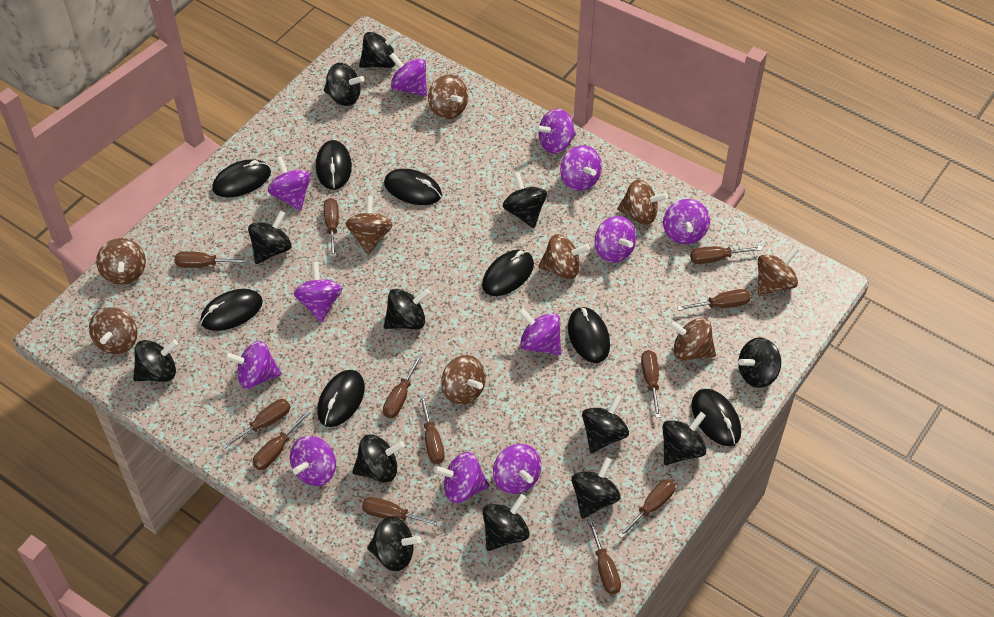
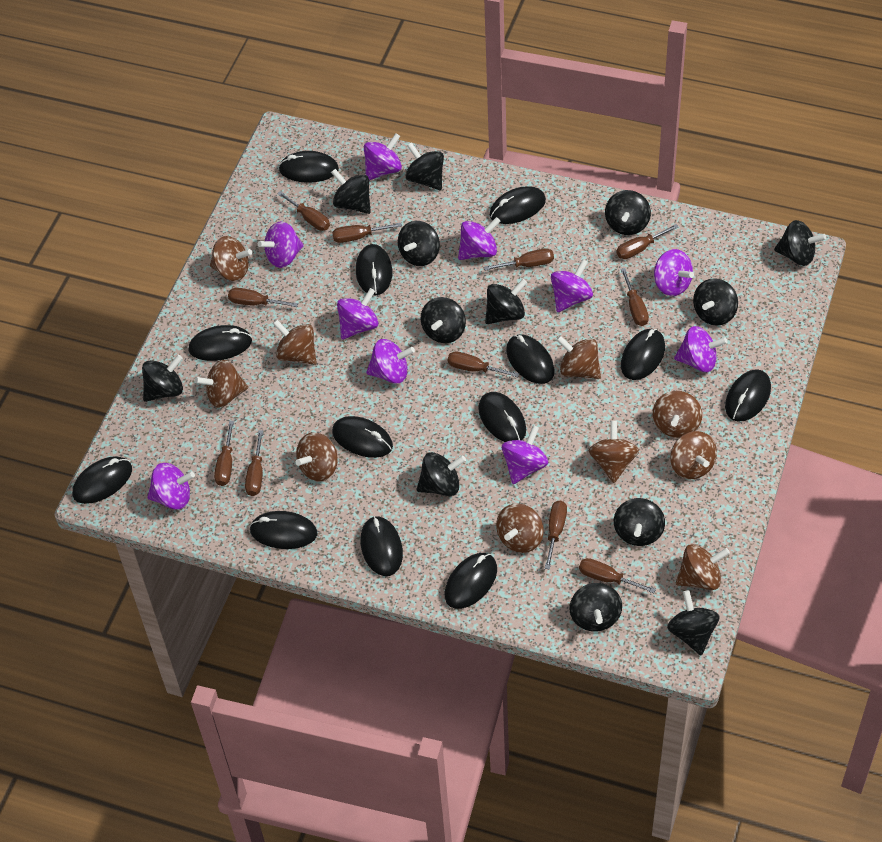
black mouse: [200,289,263,331] [212,159,271,197] [316,140,352,190] [317,370,365,427] [384,169,442,205] [482,250,534,296] [568,307,610,363] [691,389,741,446] = 8 -> [72,456,132,504] [188,325,252,361] [249,511,317,549] [278,151,339,183] [332,416,393,458] [356,244,392,295] [361,516,403,576] [445,553,497,609] [478,392,526,442] [490,186,546,224] [506,335,555,384] [621,329,665,380] [725,369,771,422] = 13
brown screwdriver: [175,251,248,268] [222,399,290,449] [253,410,310,470] [324,198,339,257] [362,497,442,527] [383,355,422,418] [419,395,445,464] [587,518,621,594] [618,479,675,538] [641,350,661,418] [677,289,751,311] [690,246,762,264] = 12 -> [214,421,234,486] [228,288,298,307] [245,430,263,496] [277,191,330,231] [332,223,402,243] [448,351,519,377] [484,248,554,271] [545,500,567,569] [579,558,656,593] [616,224,679,259] [621,268,649,326] = 11
brown spinning top: [89,308,137,354] [96,238,146,285] [345,196,392,255] [428,75,468,119] [441,355,486,405] [538,234,590,279] [617,180,668,225] [668,318,716,361] [757,247,799,296] = 9 -> [195,360,248,408] [210,236,252,281] [273,320,317,365] [296,432,338,481] [496,504,544,553] [556,335,601,379] [589,421,639,483] [653,391,702,438] [670,431,717,479] [676,544,730,590] = 10
purple spinning top: [224,341,282,389] [268,156,311,211] [290,436,336,486] [294,262,342,323] [390,52,427,97] [433,452,490,503] [493,444,541,494] [519,308,561,355] [535,109,576,154] [560,145,602,191] [595,216,636,263] [663,199,710,244] = 12 -> [147,463,195,509] [258,222,304,268] [337,288,378,339] [364,133,402,180] [366,339,415,384] [458,217,500,260] [502,425,548,484] [551,259,593,312] [654,249,694,296] [674,326,728,372] = 10

